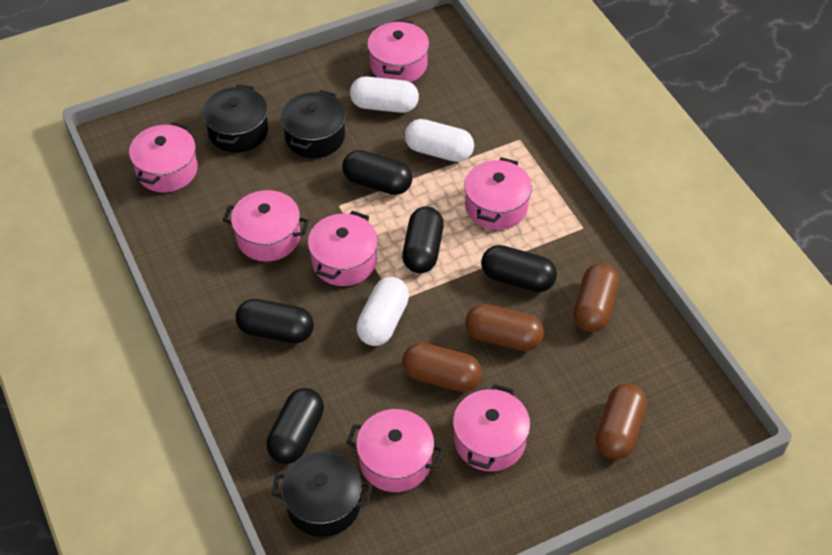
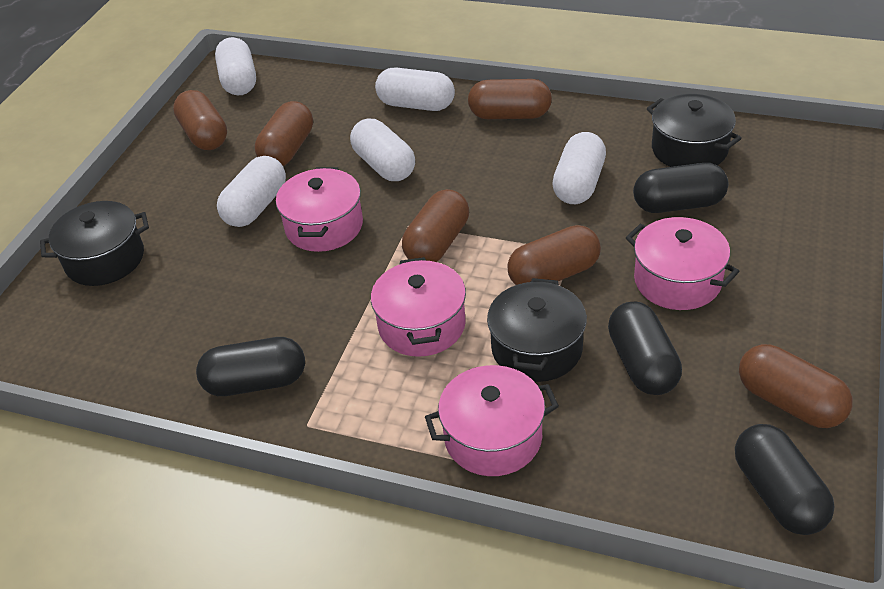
black capsule: [235,299,314,343] [266,388,324,464] [342,150,412,195] [402,206,444,273] [481,245,557,292] = 5 -> [196,337,305,396] [608,301,682,395] [633,163,728,213] [735,424,835,535] = 4
brown capsule: [402,343,482,392] [465,304,544,351] [574,263,619,332] [596,383,647,459] = 4 -> [173,90,227,150] [255,101,313,166] [402,189,469,262] [468,79,552,119] [508,225,601,285] [739,344,853,428] = 6
pink pot: [129,122,198,193] [223,190,309,262] [308,211,378,286] [346,409,445,492] [367,20,429,82] [453,384,530,471] [464,157,532,230] = 7 -> [276,167,363,252] [371,257,466,357] [425,365,559,476] [626,217,739,310] = 4
white capsule: [350,77,419,113] [356,277,409,346] [405,119,474,162] = 3 -> [215,37,256,95] [217,156,286,227] [350,119,415,181] [375,68,455,111] [552,132,606,204] = 5

